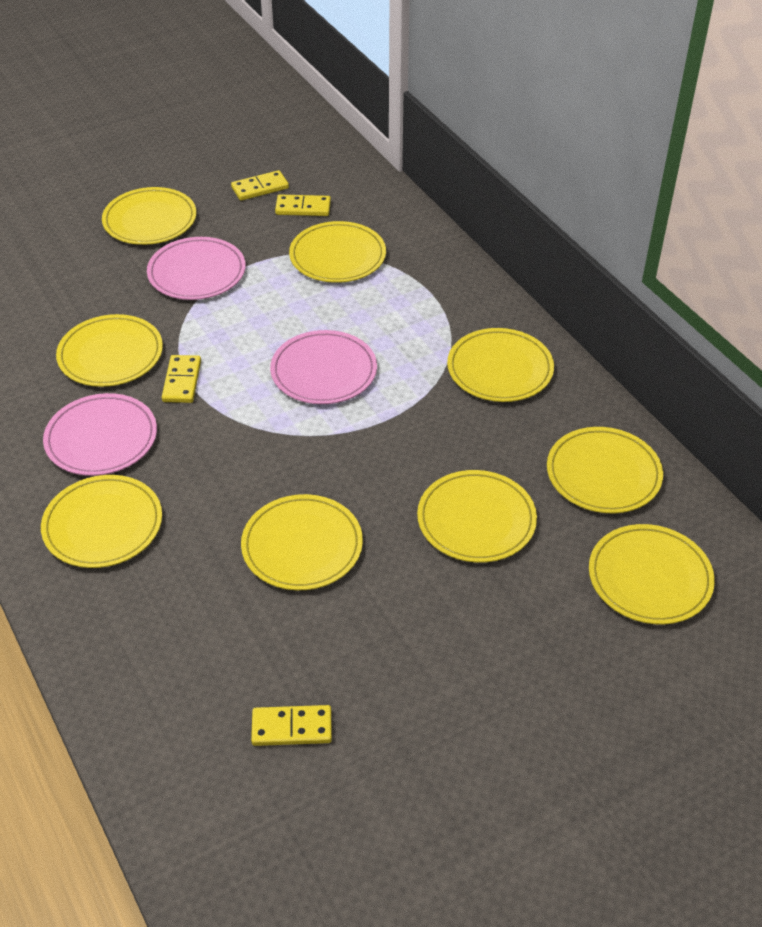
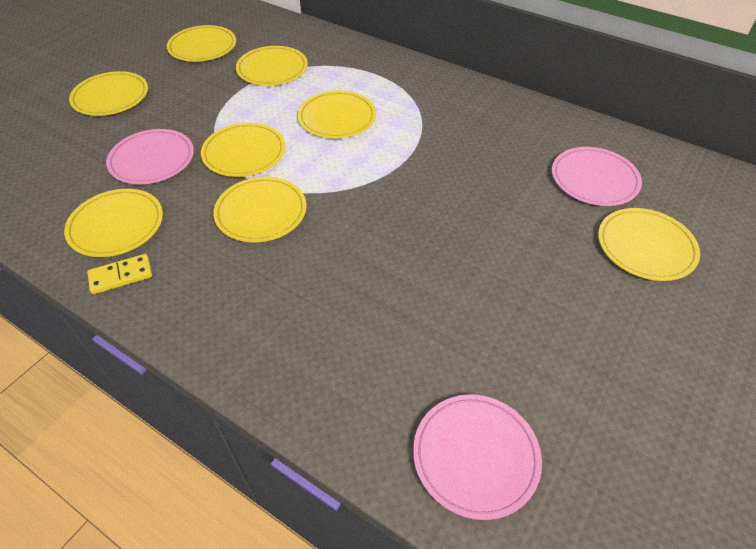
yellow domino: [162,355,201,403] [231,170,289,201] [251,705,332,746] [275,194,331,216] = 4 -> [87,254,152,294] = 1
yellow plate: [41,475,162,568] [56,314,163,387] [102,187,196,245] [241,494,363,590] [289,221,386,283] [417,470,537,563] [447,328,554,402] [547,427,663,513] [589,524,715,624] = 9 -> [64,189,163,257] [69,71,148,116] [167,25,236,62] [201,123,285,177] [213,177,307,242] [236,46,308,86] [298,91,376,139] [598,208,700,281] = 8

